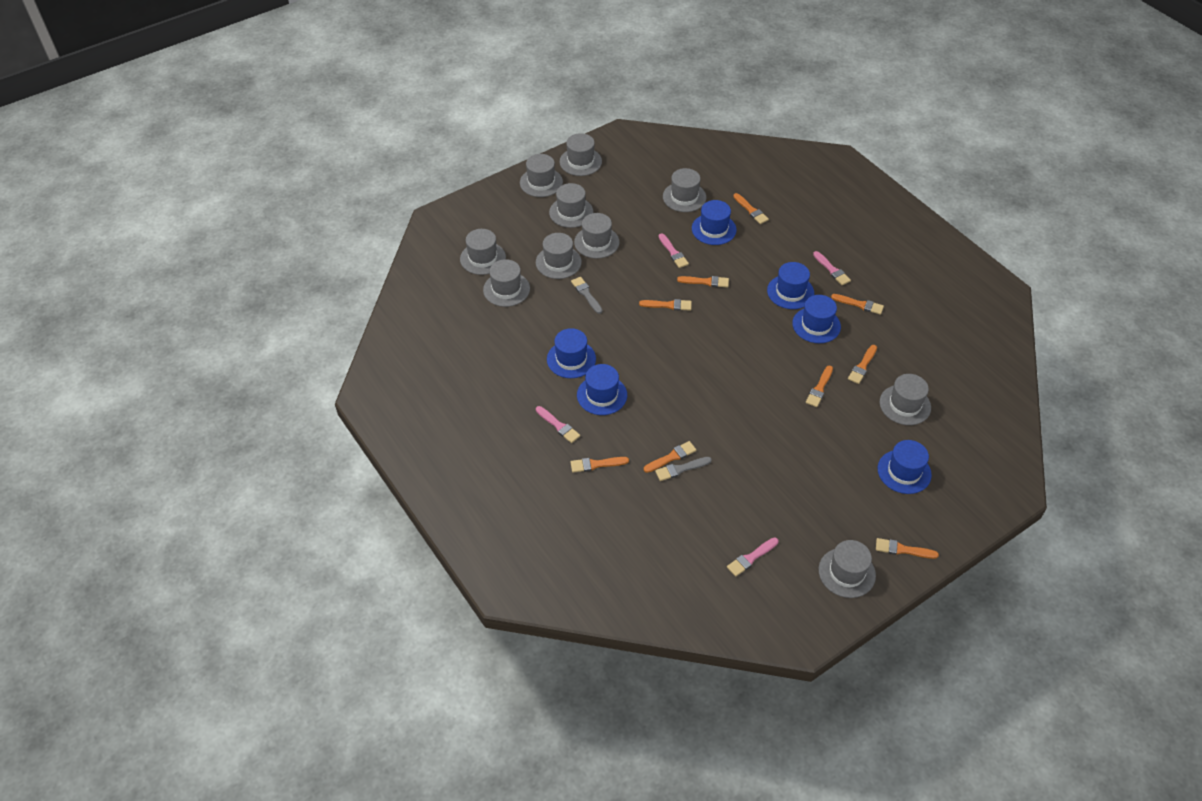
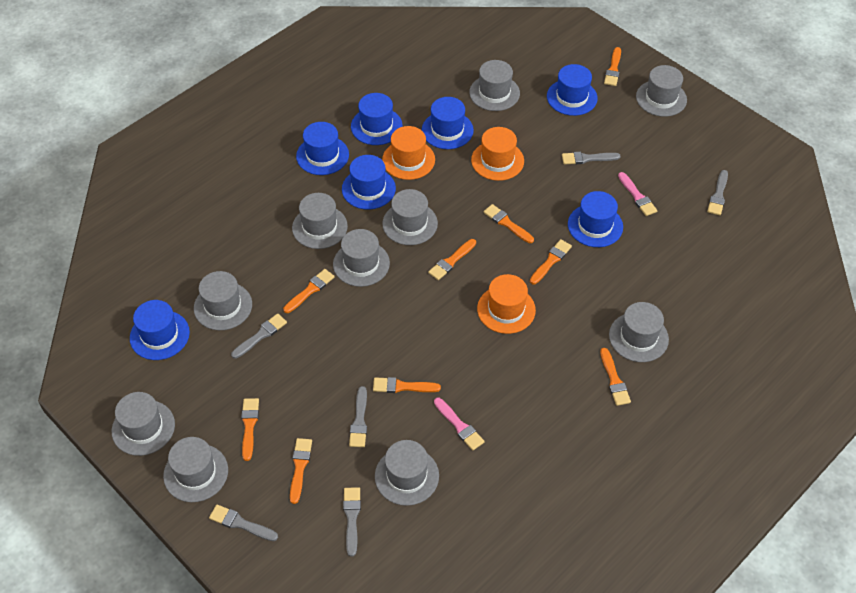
blue hat: [547,328,596,378] [577,364,627,415] [692,200,737,245] [767,262,814,309] [792,295,841,343] [878,440,932,494] = 6 -> [130,300,190,360] [296,122,349,175] [342,155,396,210] [351,93,403,145] [422,97,474,149] [547,64,598,116] [568,191,623,247] = 7
grey brush: [571,277,602,314] [655,457,712,481] = 2 -> [209,504,278,541] [231,313,287,359] [343,487,361,557] [349,386,367,447] [562,152,621,164] [707,170,728,215] = 6
orange hat: none = 0 -> [382,126,435,180] [471,127,524,181] [477,274,536,334] = 3
pink brush: [536,406,580,443] [659,233,689,268] [727,537,779,577] [813,251,851,285] = 4 -> [434,398,485,451] [618,172,657,216] = 2

